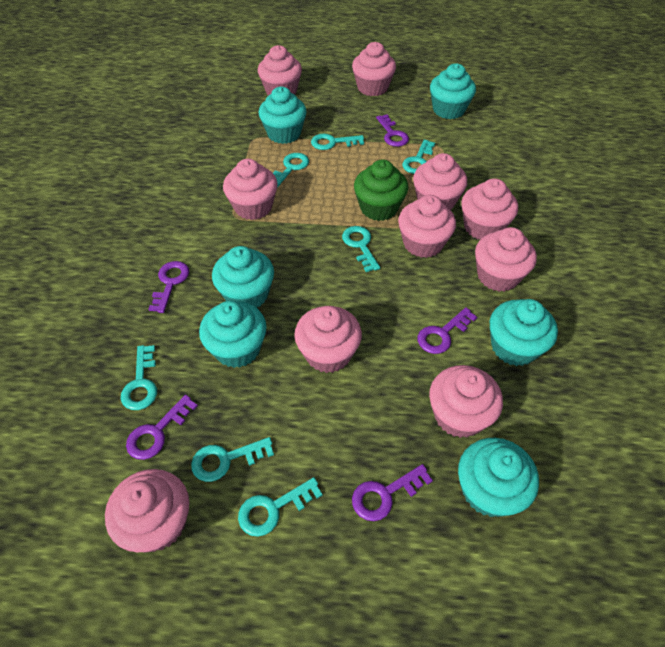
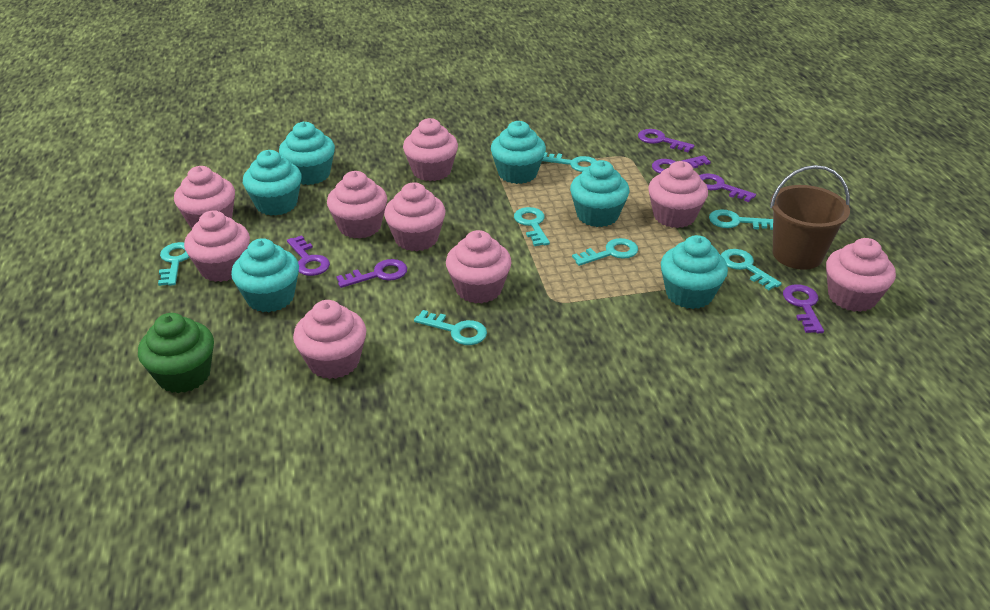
brown bucket: none = 0 -> [770,165,850,270] = 1
pink cupcake: [105,469,189,553] [223,159,278,220] [258,45,302,95] [294,306,362,373] [352,42,396,96] [398,195,456,258] [413,153,467,210] [429,365,503,438] [461,178,518,239] [475,227,537,292] = 10 -> [174,166,235,229] [184,210,250,282] [293,300,366,379] [327,171,387,239] [384,182,446,251] [403,118,458,181] [446,230,512,304] [648,161,708,228] [826,238,896,312] = 9
purple key: [126,395,198,460] [149,261,189,313] [352,464,433,521] [376,114,409,147] [417,307,477,354] = 5 -> [287,235,330,276] [336,259,407,288] [638,129,695,152] [652,155,711,173] [699,173,756,202] [783,284,824,333] = 6

